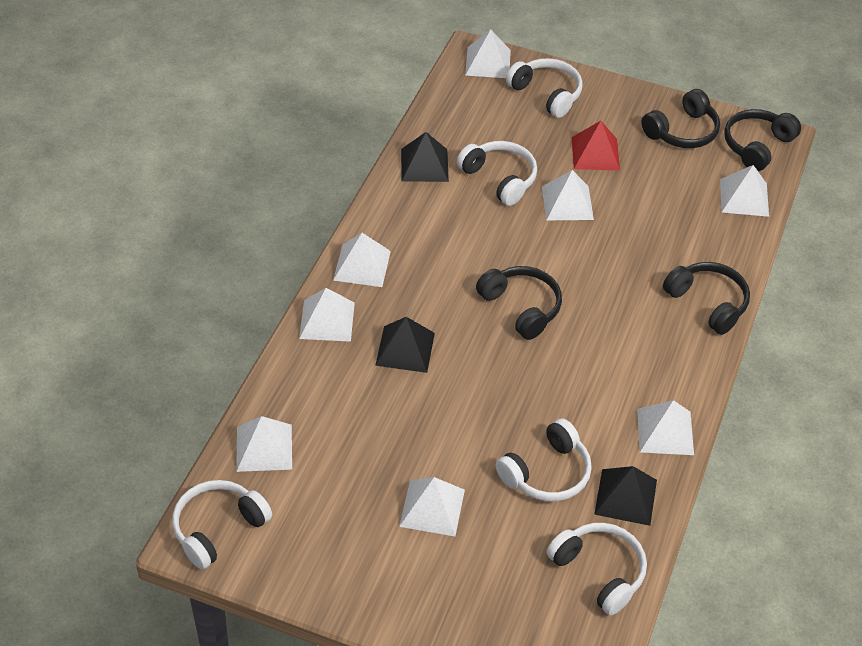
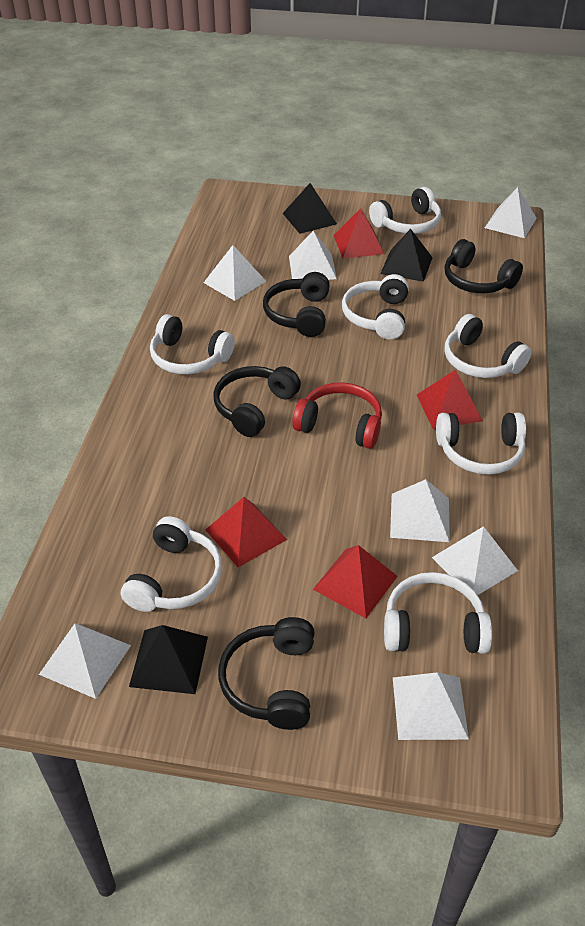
red headphones: none = 0 -> [292,383,382,449] = 1
red pyramid: [572,121,620,171] = 1 -> [206,497,287,567] [313,545,398,618] [333,208,385,259] [417,369,483,429] = 4
white headphones: [172,480,272,570] [457,141,537,206] [496,418,592,501] [506,58,583,118] [547,523,647,615] = 5 -> [121,516,222,612] [150,314,235,375] [342,274,409,340] [369,187,441,234] [384,572,492,654] [436,412,526,475] [444,314,532,378] = 7
white pyramid: [236,416,292,472] [299,288,355,342] [333,233,391,287] [399,477,465,536] [465,29,511,78] [542,170,594,220] [637,400,694,455] [720,165,769,217] = 8 -> [39,623,131,699] [203,245,266,301] [289,231,337,280] [390,479,450,542] [393,672,469,740] [432,526,518,595] [485,187,537,238] = 7

